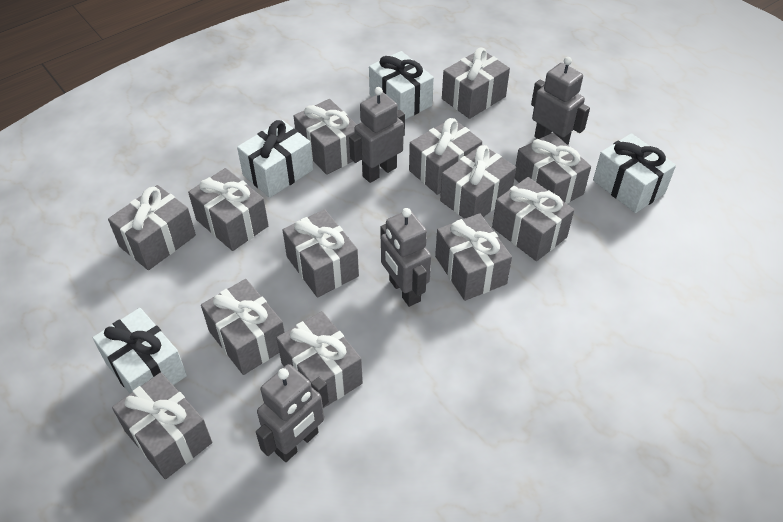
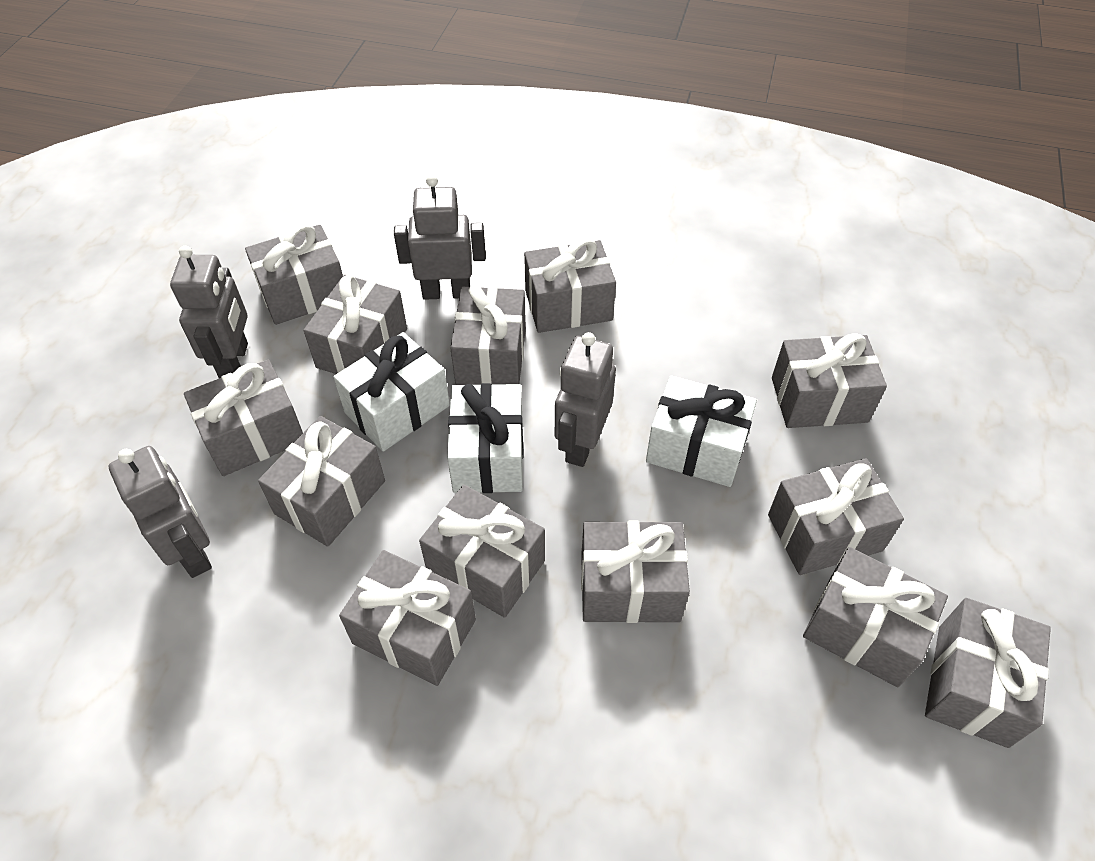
white gift: [93,308,187,394] [237,120,313,198] [369,51,434,120] [593,133,676,213] = 4 -> [334,332,450,451] [447,383,523,493] [646,375,757,487] = 3

